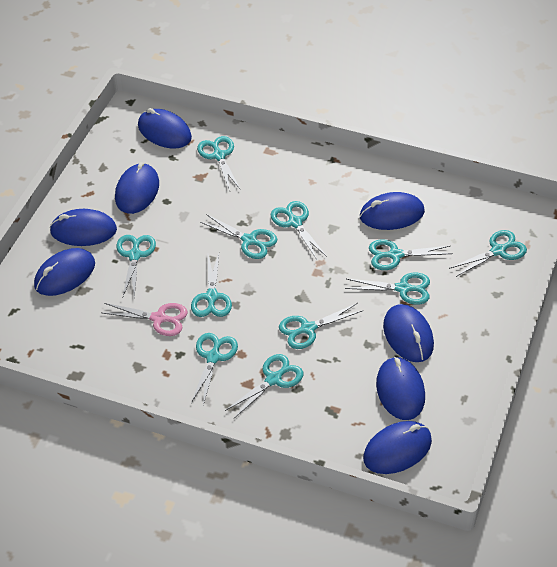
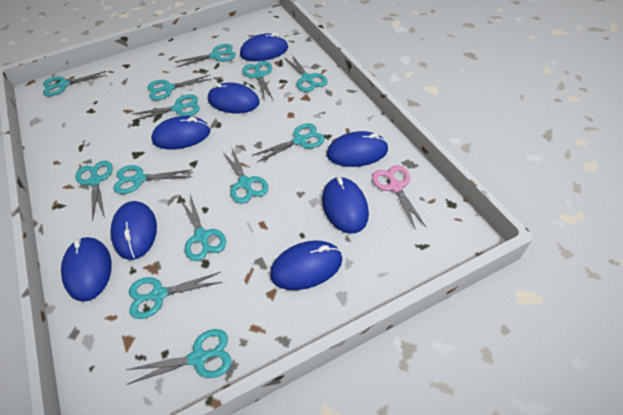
turquoise scissors: [116,235,156,298] [191,254,232,317] [191,333,238,405] [197,136,241,190] [200,214,277,259] [225,354,303,418] [271,201,327,260] [279,303,363,349] [345,272,430,305] [369,239,453,270] [449,230,527,277] = 11 -> [43,71,107,96] [75,161,113,221] [113,165,192,194] [126,329,232,385] [129,272,222,319] [132,94,200,121] [147,75,211,100] [174,44,236,67] [180,194,226,261] [222,149,268,204] [242,61,274,101] [252,123,325,163] [285,55,327,92] = 13

